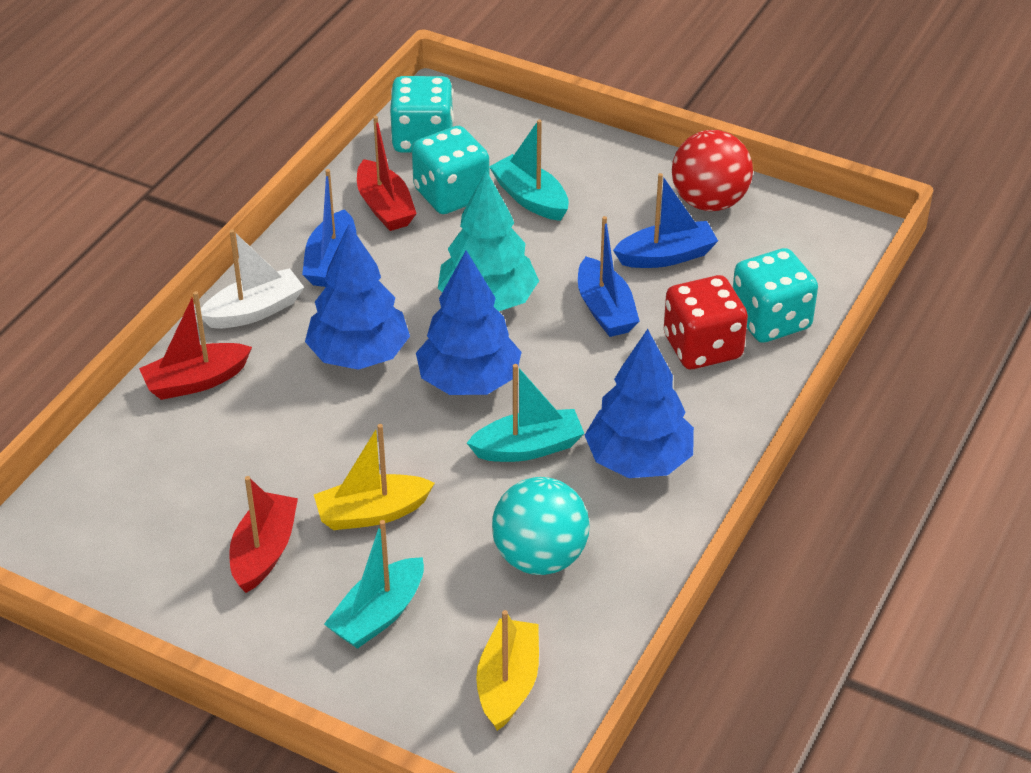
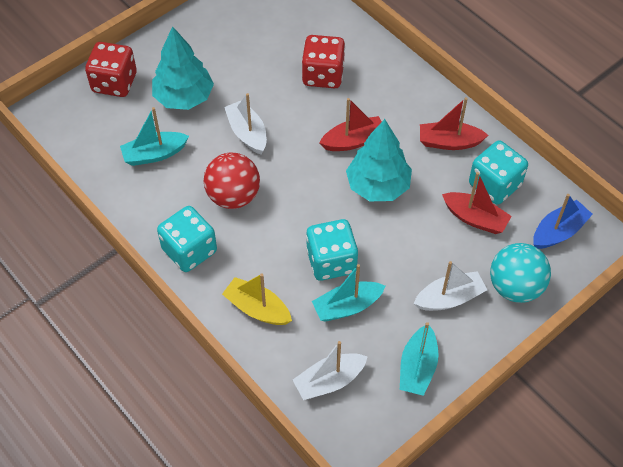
blue boat: [302,169,356,287] [578,216,640,337] [613,173,718,268] = 3 -> [533,194,593,249] = 1
blue tree: [305,224,410,370] [416,250,522,395] [585,329,694,478] = 3 -> none = 0
red dice: [664,275,748,369] = 1 -> [85,42,137,97] [302,35,345,88] = 2
turquoise tree: [438,170,539,311] = 1 -> [152,26,214,110] [346,119,412,201] = 2
white boat: [201,229,304,329] = 1 -> [224,93,267,155] [293,341,368,400] [413,261,487,311] = 3
yellow boat: [314,424,435,530] [476,610,539,731] = 2 -> [222,273,292,325] = 1

